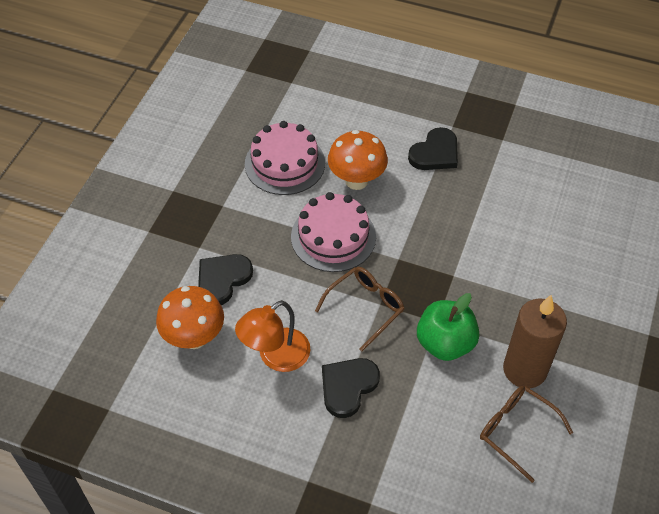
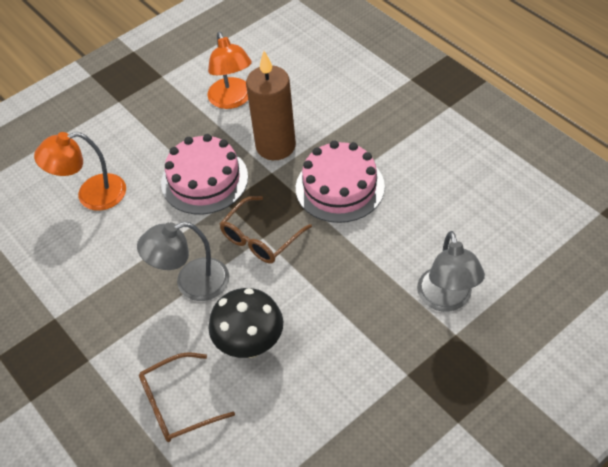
black heart: [198,254,253,305] [322,358,380,418] [408,127,458,170] = 3 -> none = 0
black mushroom: none = 0 -> [209,288,283,358] = 1
green apple: [417,293,479,361] = 1 -> none = 0
grey lamp: none = 0 -> [137,222,229,301] [417,231,485,312] = 2
orange lamp: [235,300,310,372] = 1 -> [34,132,126,211] [207,32,252,109] = 2
orange mushroom: [156,286,224,349] [328,130,388,190] = 2 -> none = 0

